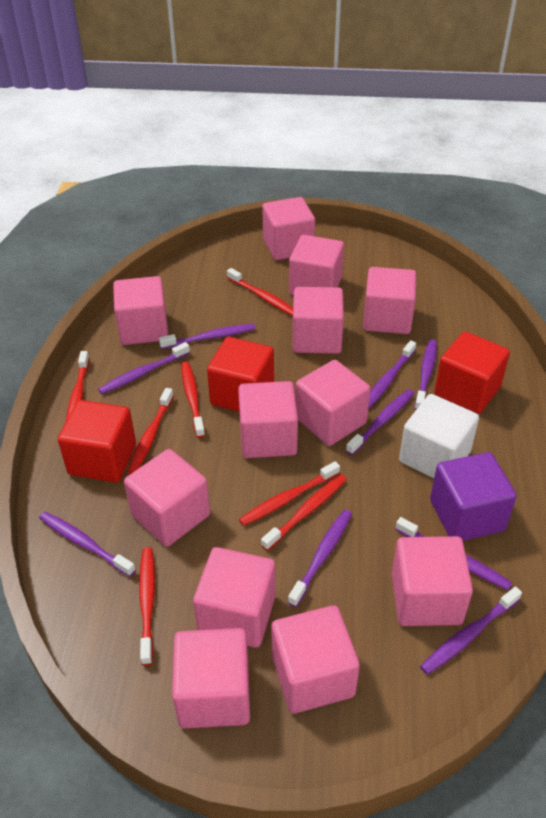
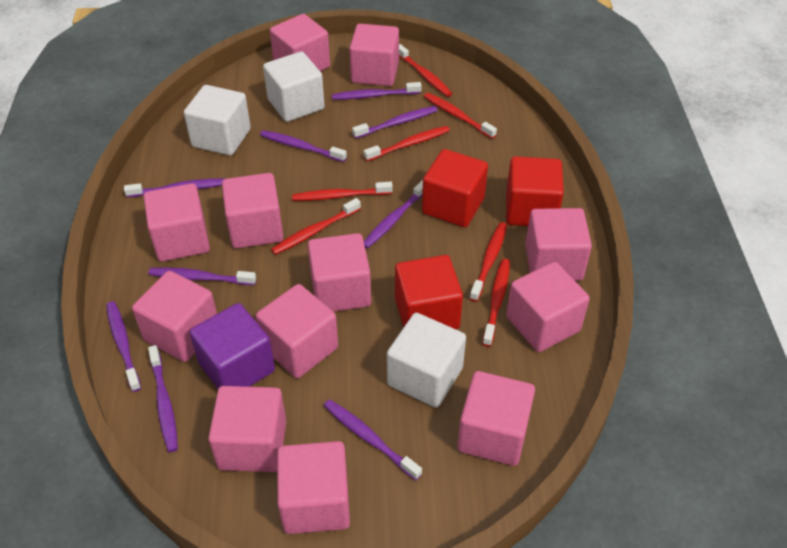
white cube: [399,394,479,478] = 1 -> [184,85,251,156] [263,51,325,122] [387,313,466,408] = 3

